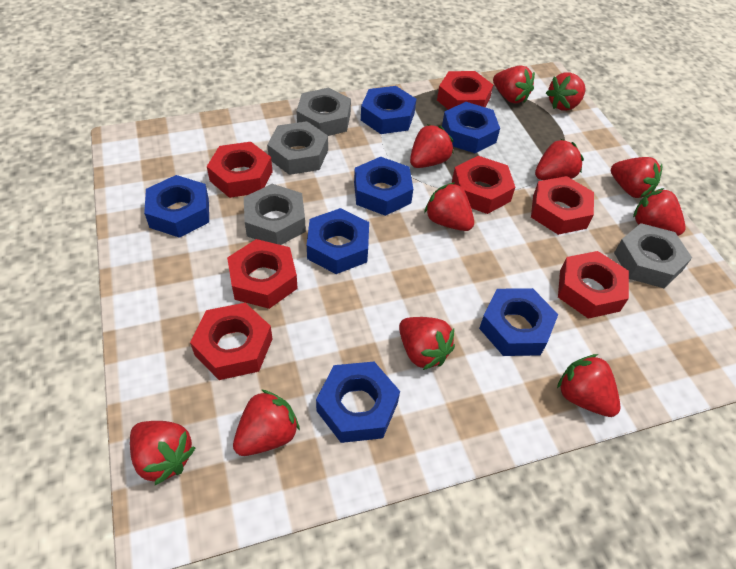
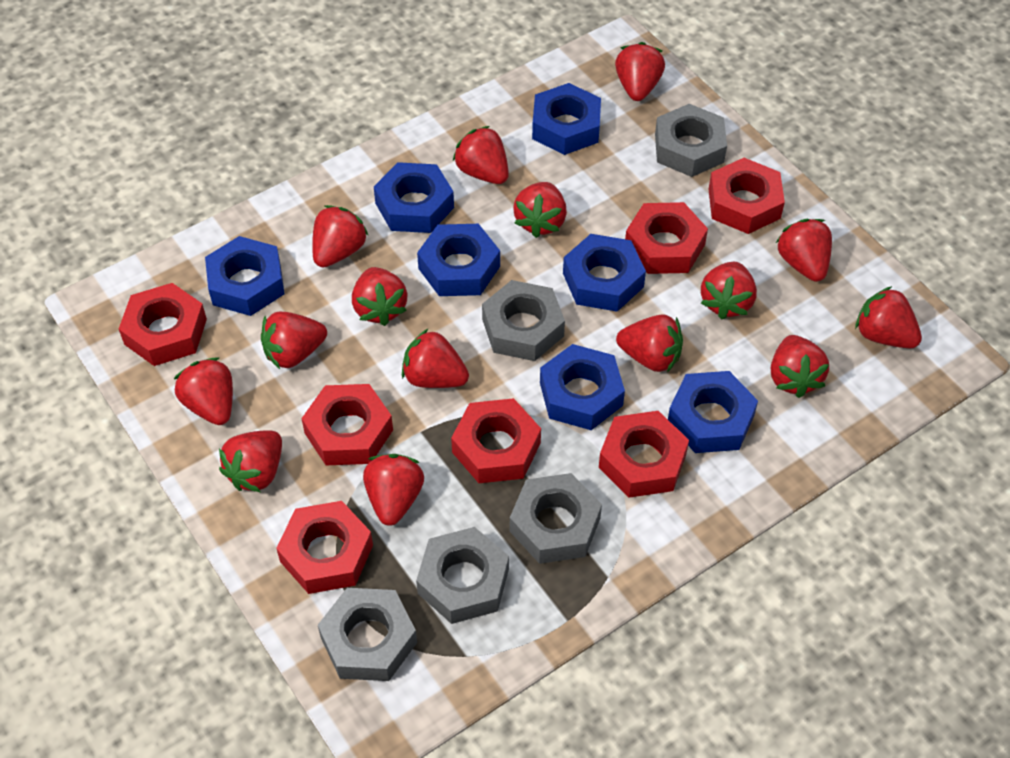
grey nut: [244,184,306,245] [267,121,328,175] [297,88,351,136] [614,223,692,288] = 4 -> [318,588,417,681] [416,527,509,624] [482,280,565,361] [510,473,602,564] [655,104,727,177] = 5
red strawberry: [130,421,196,485] [233,389,300,456] [399,317,455,370] [410,124,454,168] [424,182,474,231] [493,66,535,104] [535,139,584,180] [546,72,585,111] [557,354,620,417] [611,157,663,198] [633,188,685,236] = 11 -> [174,357,233,425] [219,430,282,492] [261,311,327,369] [312,205,368,267] [352,267,408,326] [363,454,424,526] [402,328,469,388] [453,126,509,184] [513,182,567,238] [615,42,665,101] [616,314,683,372] [701,261,757,320] [771,335,829,398] [776,219,832,282] [855,286,922,348] = 15

